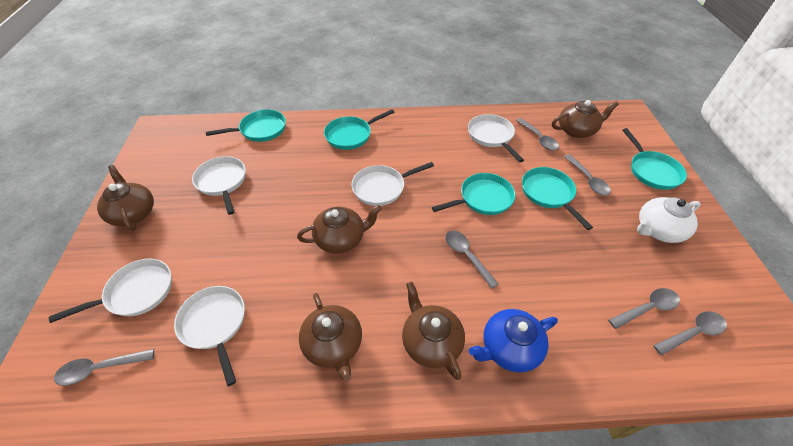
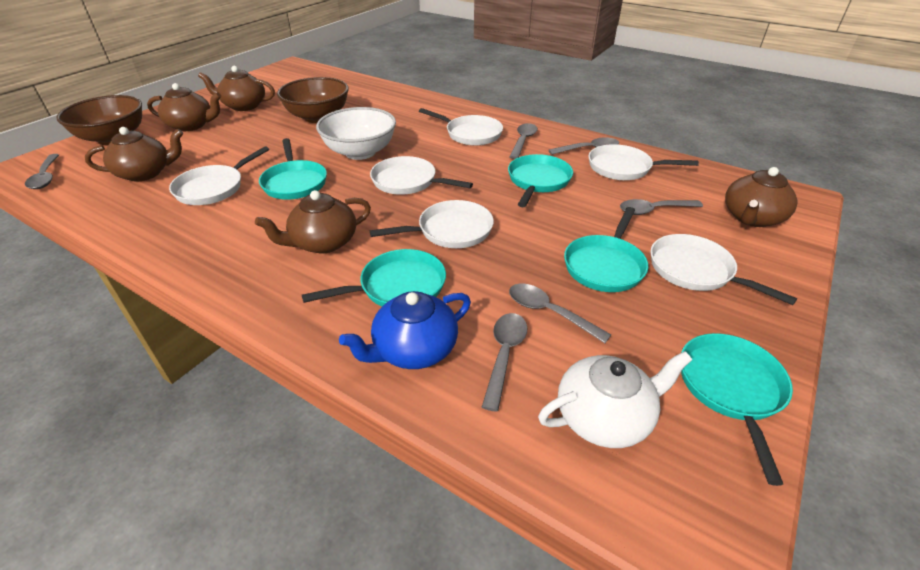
brown bowl: none = 0 -> [56,95,142,145] [277,77,349,123] = 2
white bowl: none = 0 -> [316,107,396,160] = 1
white pan: [49,259,172,323] [174,286,245,386] [192,156,246,215] [351,162,434,206] [468,114,524,162] = 5 -> [169,146,269,205] [370,156,473,195] [370,200,494,248] [419,108,503,146] [589,144,699,180] [650,234,797,305] = 6

